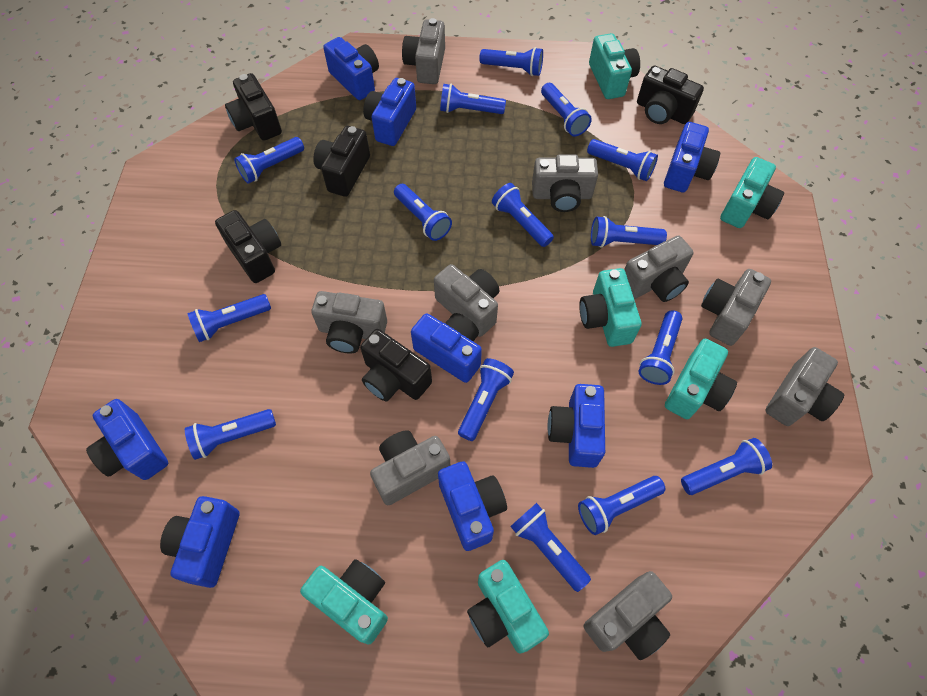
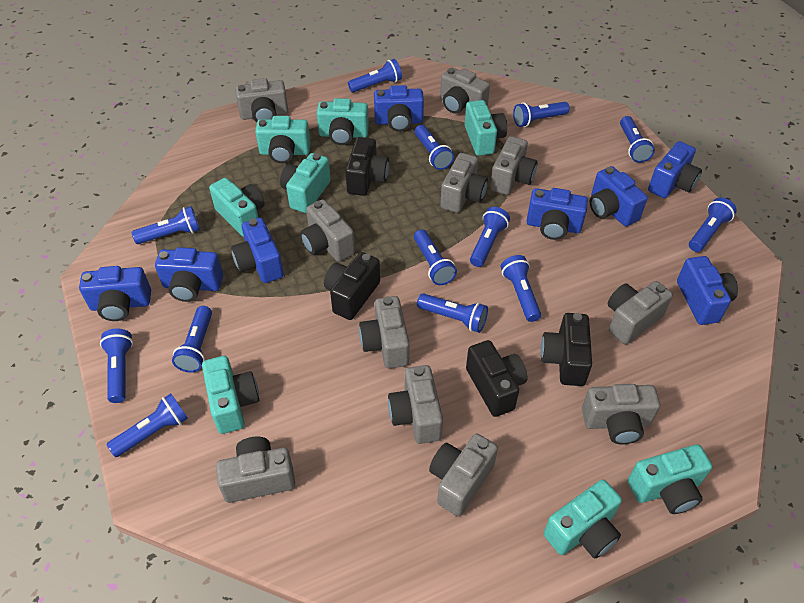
black camera: [215,210,281,283] [225,73,282,141] [313,126,370,197] [360,329,432,402] [637,66,704,124] = 5 -> [324,252,380,320] [345,137,389,196] [466,340,528,417] [540,313,592,386] = 4
blue flashlight: [185,409,276,460] [187,294,271,342] [234,137,304,184] [394,184,452,241] [440,84,506,114] [458,358,514,441] [479,47,543,76] [492,183,554,247] [510,503,591,592] [541,83,592,136] [578,476,665,535] [587,139,658,181] [591,216,667,248] [639,310,683,385] [681,438,772,495] = 15 -> [100,329,133,403] [107,394,188,457] [132,206,200,244] [172,306,212,373] [348,59,402,93] [414,229,457,285] [415,125,454,170] [417,293,488,333] [470,207,510,267] [501,255,541,322] [513,102,569,127] [620,116,655,163] [689,198,737,252] = 13
grey camera: [311,291,387,353] [370,430,451,505] [402,18,445,84] [434,264,499,337] [532,154,598,212] [584,571,672,660] [624,236,694,302] [701,269,771,346] [765,347,844,426] = 9 -> [216,437,295,503] [235,78,288,122] [300,199,355,262] [359,296,410,369] [388,365,443,444] [429,434,498,517] [440,67,490,114] [440,153,488,213] [490,136,538,195] [582,384,660,444] [608,281,673,344] = 11
turquoise camera: [300,559,388,645] [467,560,549,653] [579,268,642,347] [589,33,640,99] [665,339,737,419] [720,157,784,228] = 6 -> [202,356,259,434] [209,178,265,237] [255,116,310,163] [280,153,331,213] [317,98,369,145] [465,100,507,156] [544,479,622,559] [628,444,712,514] = 8

